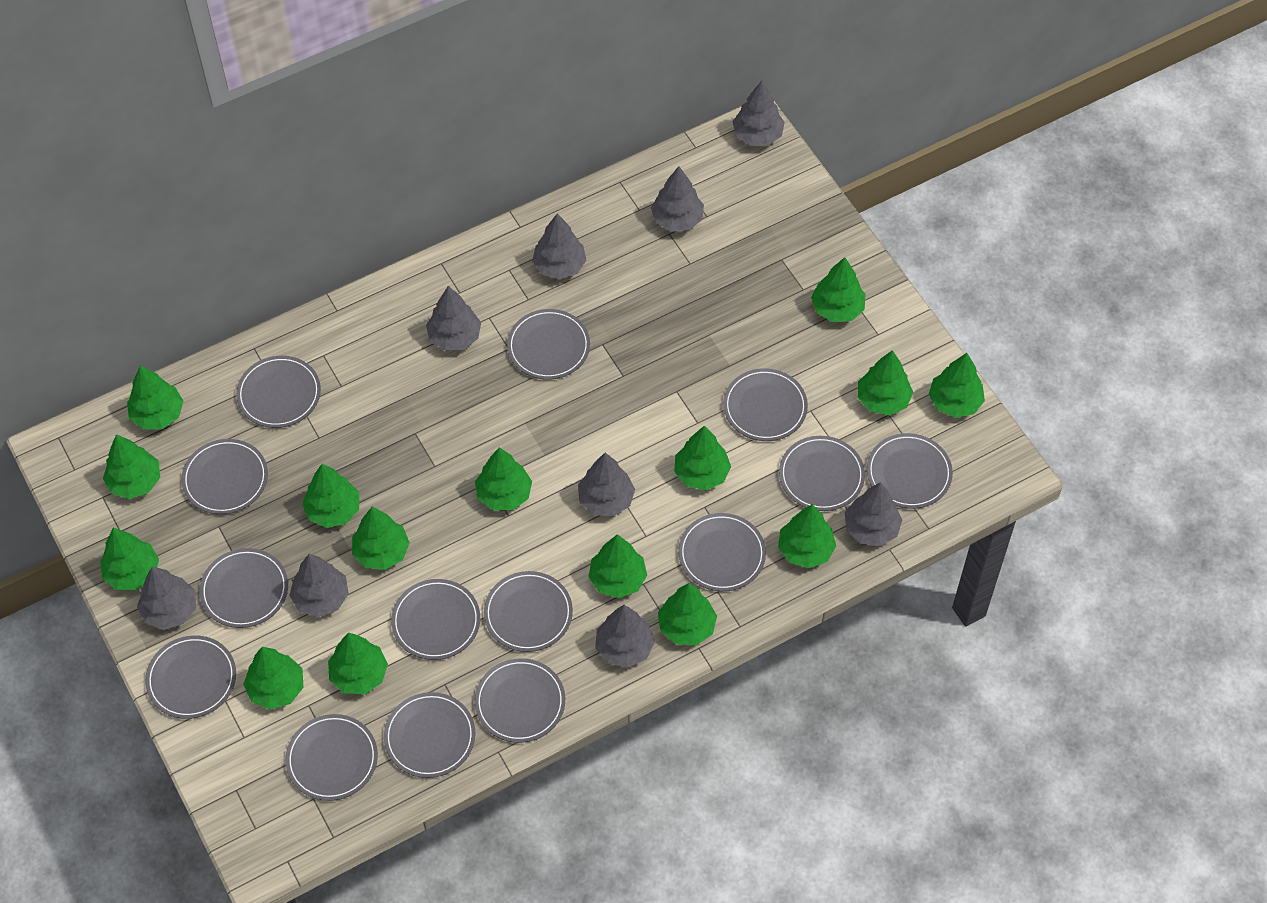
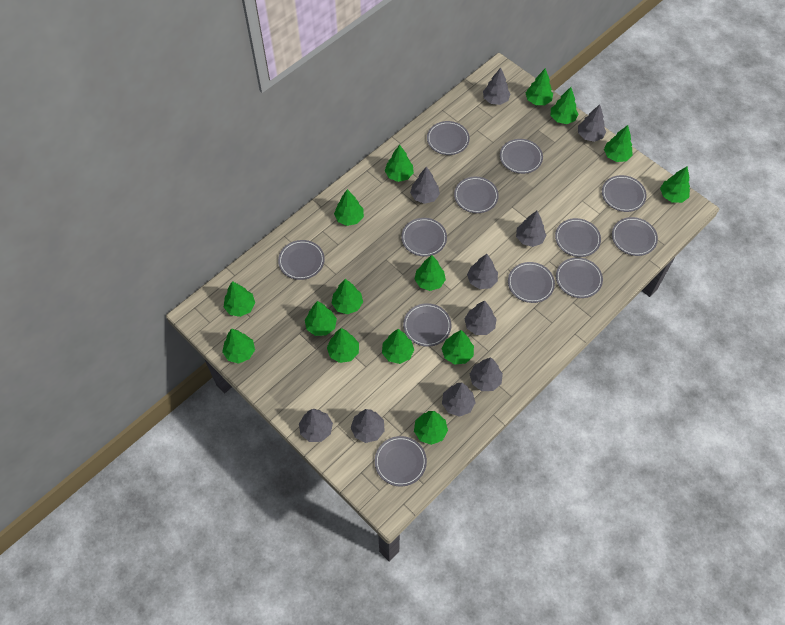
grey plate: [145,635,236,719] [181,439,268,514] [200,548,288,628] [236,356,321,428] [285,714,378,801] [384,692,476,778] [391,579,480,660] [475,658,565,743] [484,571,573,652] [507,309,590,379] [678,513,766,591] [723,368,808,441] [779,436,865,511] [867,433,953,509] = 14 -> [278,240,325,280] [375,436,427,486] [401,218,447,257] [403,303,451,347] [427,121,470,155] [454,177,499,213] [500,139,543,174] [508,262,555,303] [555,218,601,257] [556,257,603,298] [602,175,646,212] [612,217,658,256] = 12
grey tree: [137,566,196,630] [289,553,349,617] [426,286,481,351] [532,213,586,279] [578,453,635,516] [595,605,655,668] [651,166,704,231] [732,80,785,146] [845,482,902,546] = 9 -> [299,409,333,442] [351,409,385,443] [410,167,440,204] [442,382,476,417] [465,300,496,335] [467,254,498,289] [470,358,503,391] [483,67,511,105] [516,211,547,247] [578,104,606,142] = 10

